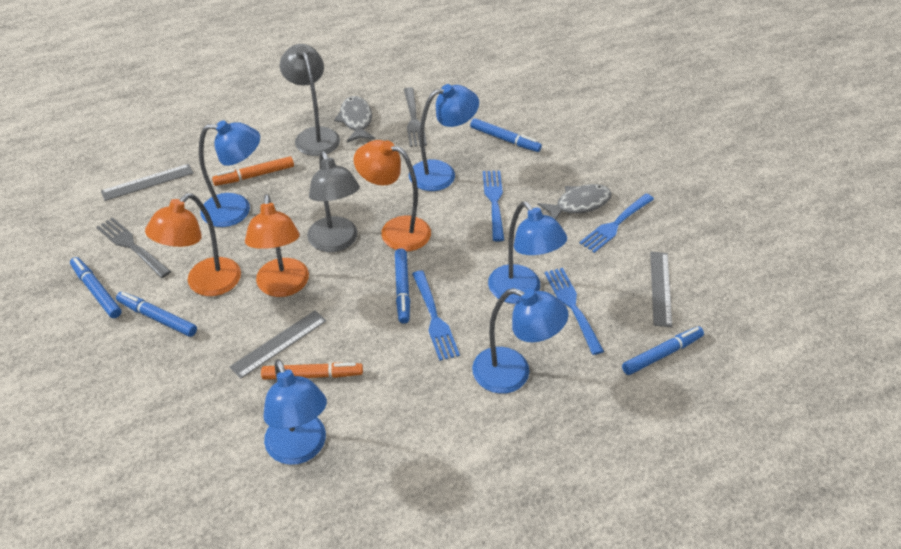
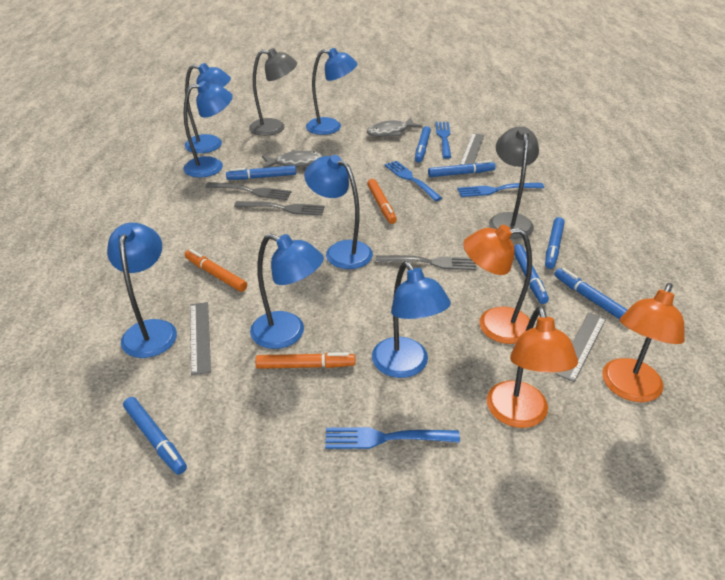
blue lamp: [199,120,260,227] [263,359,327,465] [409,84,479,191] [472,288,568,394] [488,202,567,304] = 5 -> [107,223,177,358] [183,81,233,178] [185,63,231,153] [250,233,324,349] [304,155,373,269] [306,48,357,135] [372,261,451,378] = 7
blue marker: [70,257,122,318] [116,292,197,337] [395,248,410,324] [470,118,542,152] [622,326,704,375] = 5 -> [123,397,187,475] [226,166,296,180] [415,126,431,162] [428,160,496,177] [514,244,549,304] [545,217,564,269] [554,268,627,319] = 7
grey fork: [96,217,171,278] [404,87,427,147] = 2 -> [206,182,291,200] [234,201,325,216] [376,255,477,270] = 3
orange marker: [212,156,294,186] [261,363,363,380] = 2 -> [185,249,247,292] [255,352,355,369] [367,179,397,224] = 3

